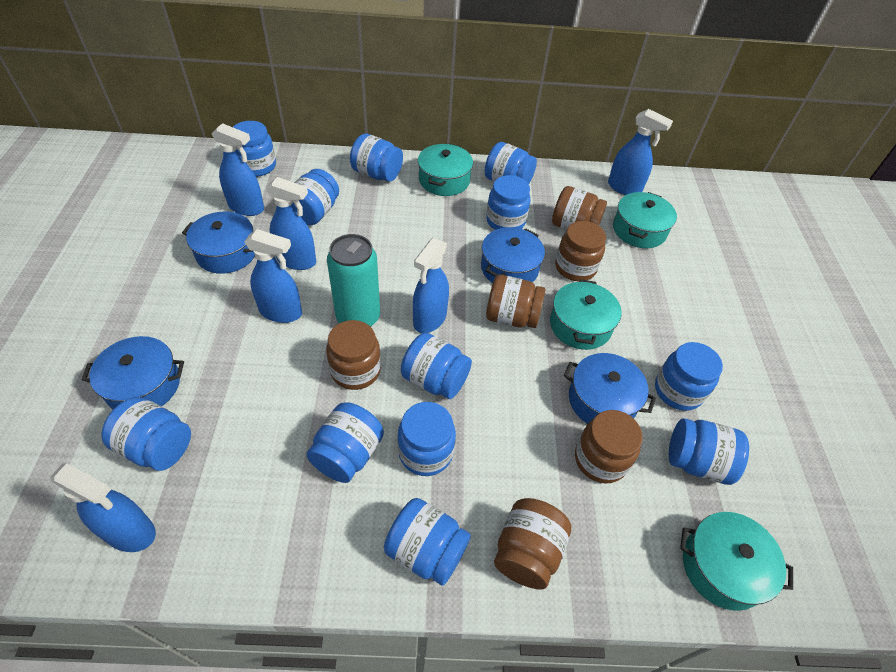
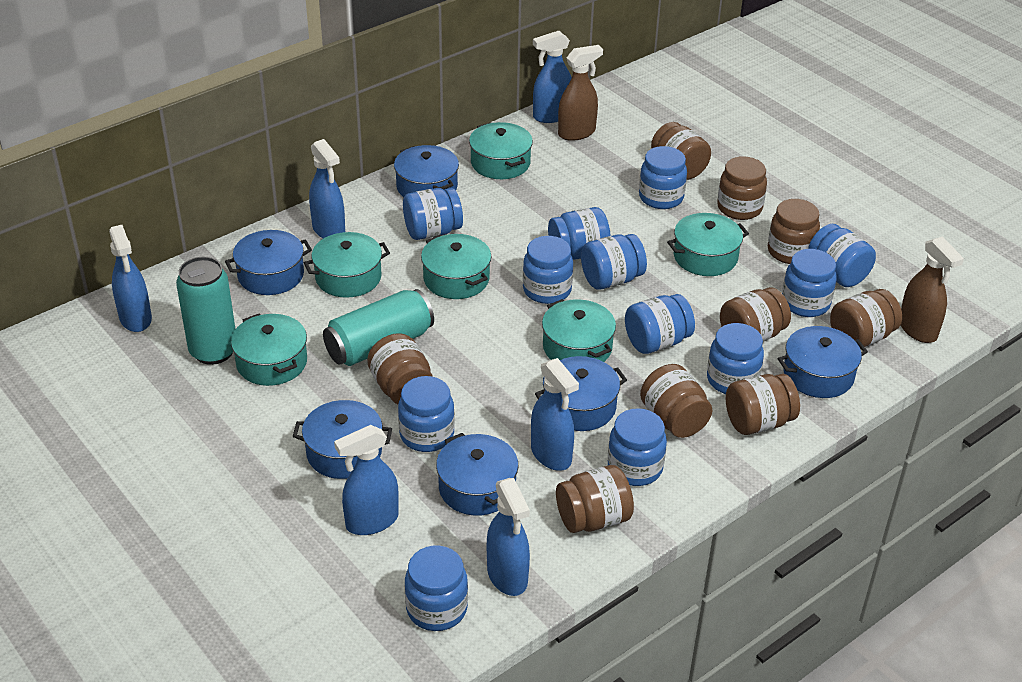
blue pot: [82,336,184,409] [182,211,255,274] [481,227,545,283] [564,353,656,424] = 4 -> [225,230,312,295] [293,400,392,479] [394,145,459,197] [436,433,519,516] [535,356,627,431] [778,326,868,398] = 6
brown jar: [326,320,381,390] [486,275,546,328] [494,498,571,589] [552,186,607,230] [555,221,606,282] [575,410,643,484] = 6 -> [367,333,433,404] [556,465,634,533] [640,364,712,438] [651,122,711,180] [717,156,767,220] [720,287,791,342] [726,374,800,435] [768,199,820,264] [830,289,902,349] = 9
brown spray bottle: none = 0 -> [558,45,603,141] [901,236,964,343] = 2
turquoise can: [327,234,380,327] = 1 -> [176,257,235,365] [323,289,434,366] = 2
turquoise pot: [418,144,473,196] [550,279,622,350] [613,192,677,248] [680,512,793,611] = 4 -> [231,313,307,386] [304,232,390,298] [421,234,491,299] [469,122,533,179] [542,299,616,362] [667,213,749,276] = 6

